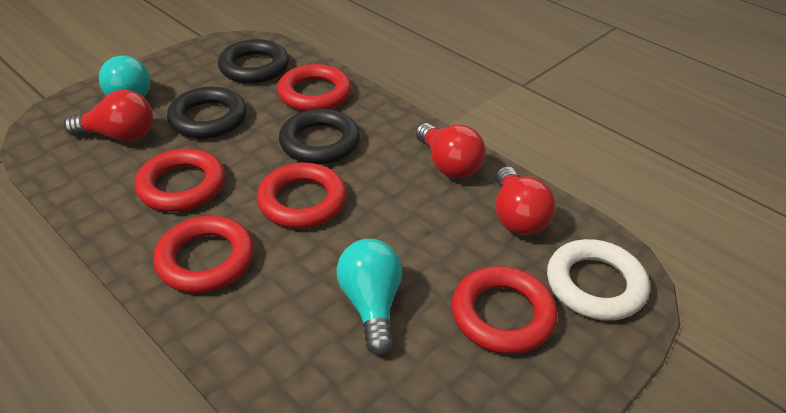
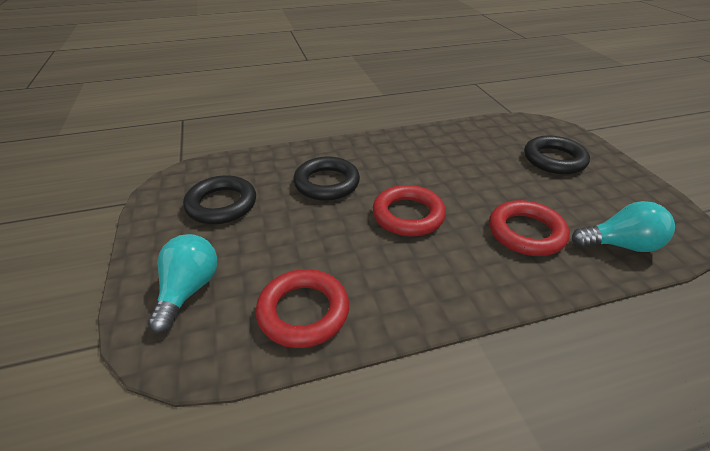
red light bulb: [64,90,153,142] [416,123,486,178] [496,166,555,235] = 3 -> none = 0
red ring: [135,148,225,212] [153,216,254,293] [257,163,347,228] [277,64,351,111] [452,266,558,354] = 5 -> [256,269,349,348] [373,185,446,236] [489,200,570,256] = 3
white ring: [547,239,650,321] = 1 -> none = 0

